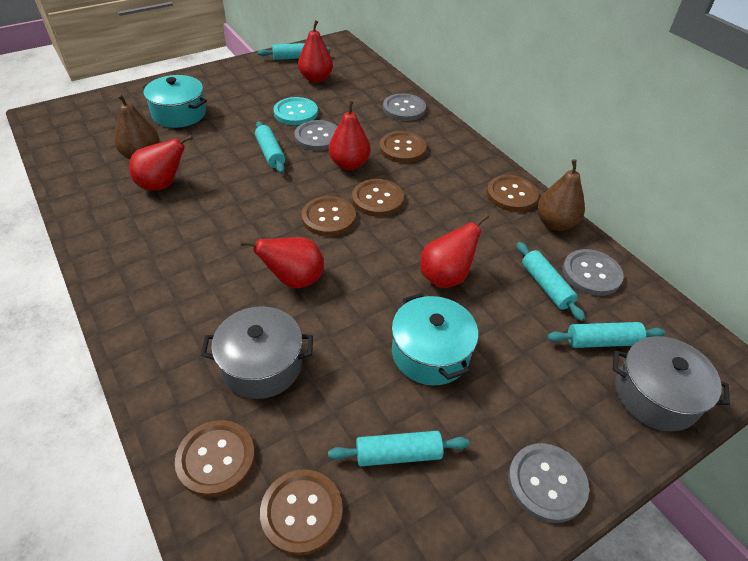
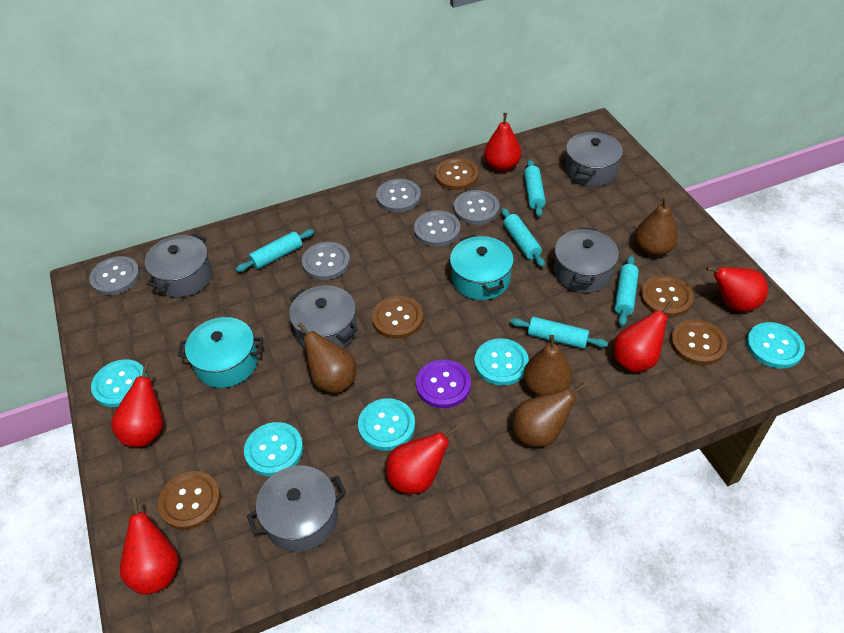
brown button: [175,420,255,497] [260,469,343,556] [302,196,356,236] [352,179,404,217] [380,131,427,163] [487,175,539,212] = 6 -> [158,471,221,530] [372,296,423,339] [435,158,479,190] [640,275,694,317] [670,319,727,365] = 5
brown pear: [115,94,160,159] [537,159,585,231] = 2 -> [297,322,356,394] [512,383,586,447] [524,335,572,396] [635,196,678,256] = 4
grey button: [295,120,338,151] [383,94,426,121] [508,443,589,523] [563,249,624,296] = 4 -> [89,256,140,295] [302,242,350,280] [376,179,421,212] [414,210,460,247] [454,190,499,225] = 5
grey pot: [201,306,313,399] [612,336,730,432] = 2 -> [145,234,212,298] [247,466,346,552] [289,286,358,348] [554,227,619,293] [565,131,623,186] = 5
purple button: none = 0 -> [416,359,471,408] = 1
red pear: [129,135,193,191] [240,237,324,288] [298,20,333,83] [329,101,371,170] [420,214,489,288] = 5 -> [111,362,163,447] [120,497,179,595] [386,426,458,494] [484,113,521,171] [614,301,673,373] [706,266,768,312] = 6
turquoise button: [274,97,318,125] = 1 -> [91,359,148,407] [244,422,303,476] [358,398,415,451] [474,338,529,386] [746,322,805,369] = 5

